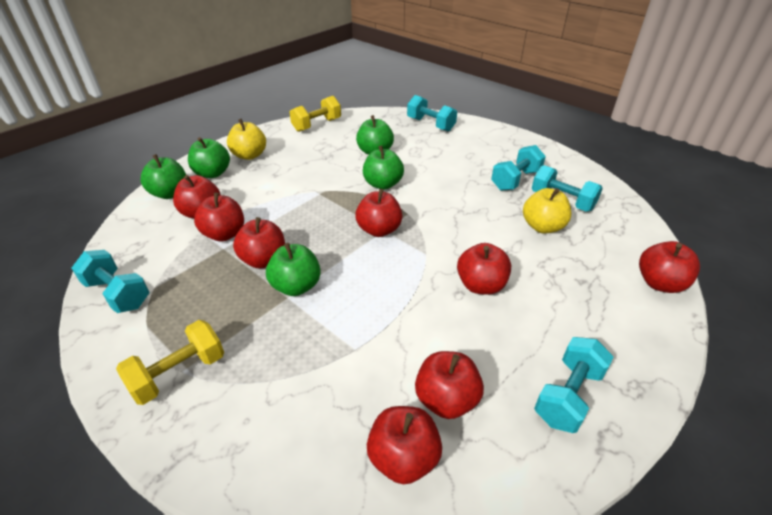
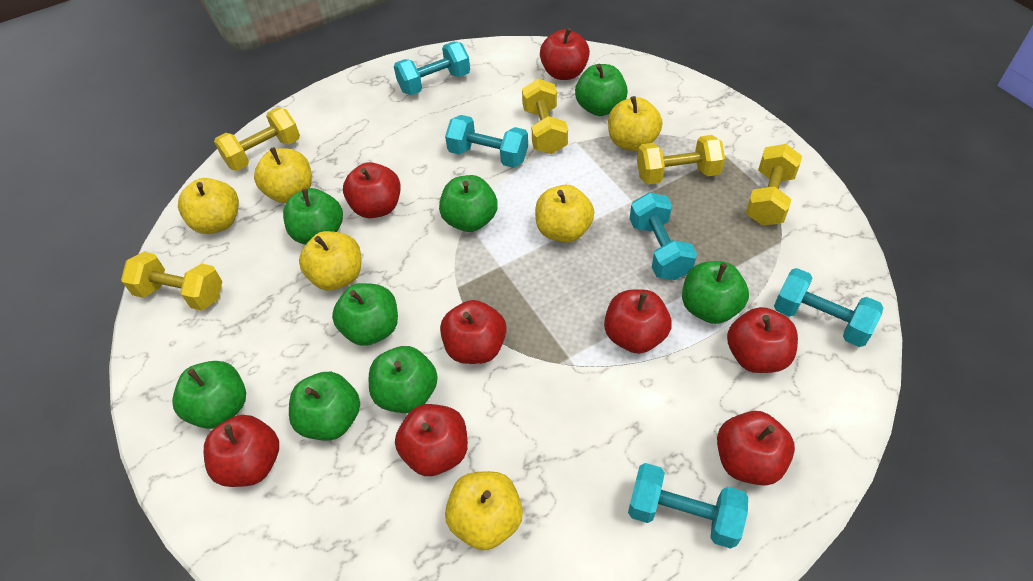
green apple: [140,154,186,199] [188,137,230,178] [266,243,321,296] [356,115,394,155] [363,146,404,190] = 5 -> [172,361,246,429] [283,188,343,244] [289,372,360,441] [332,283,398,346] [369,346,438,413] [439,175,498,232] [575,64,628,116] [682,261,749,324] = 8
yellow apple: [227,119,266,160] [523,188,571,233] = 2 -> [178,178,239,234] [254,147,312,203] [299,231,361,291] [445,471,523,550] [535,185,594,243] [608,96,663,151] = 6
yellow dumbbell: [116,320,224,405] [290,96,341,132] = 2 -> [121,252,223,311] [214,107,300,171] [522,79,568,154] [637,135,725,185] [746,144,802,226] = 5

